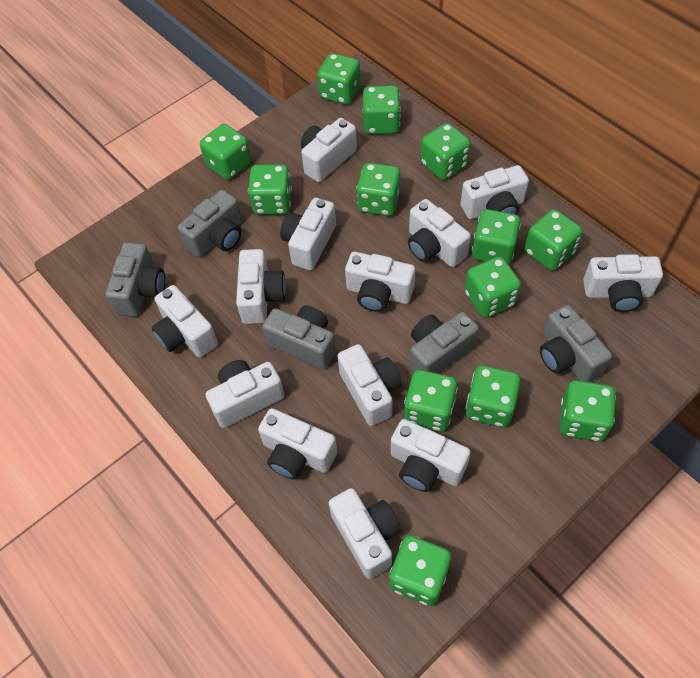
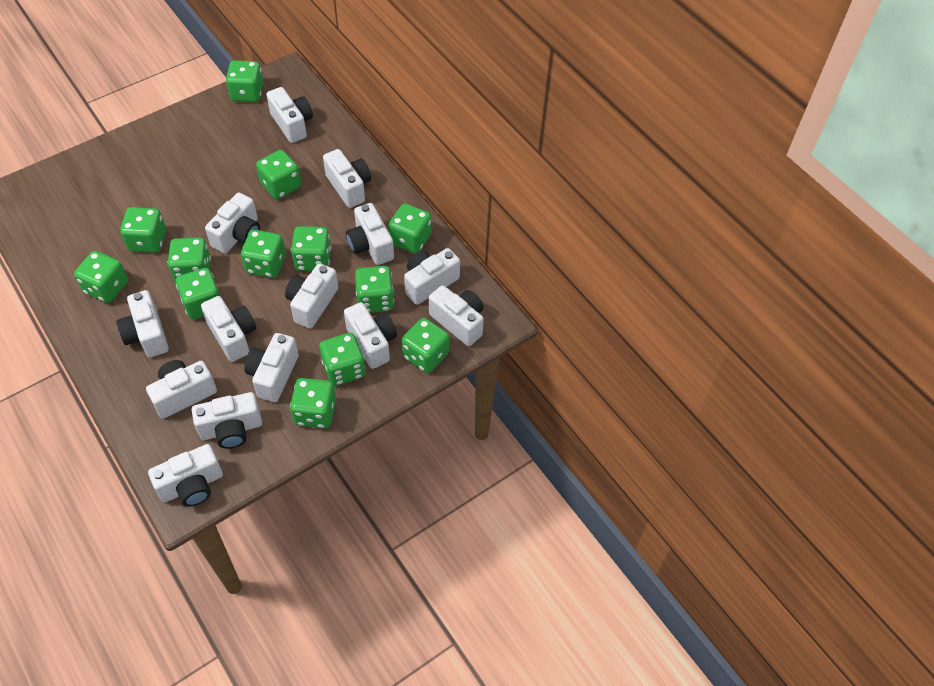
grey camera: [105,242,165,317] [178,190,242,258] [262,305,336,370] [409,312,479,374] [540,305,612,382] = 5 -> none = 0
white camera: [151,285,218,358] [205,360,285,428] [236,249,286,324] [258,408,337,480] [280,198,336,270] [301,118,357,182] [329,488,401,579] [338,344,402,426] [345,252,415,312] [391,419,471,492] [408,199,471,267] [461,165,529,219] [583,254,663,312] = 13 -> [116,290,169,357] [146,360,217,419] [148,444,223,507] [192,392,262,449] [201,296,256,362] [205,193,260,253] [244,333,299,402] [266,87,313,143] [285,263,338,329] [323,149,371,208] [344,302,397,369] [346,203,394,265] [404,248,460,305] [429,285,484,346] = 14

